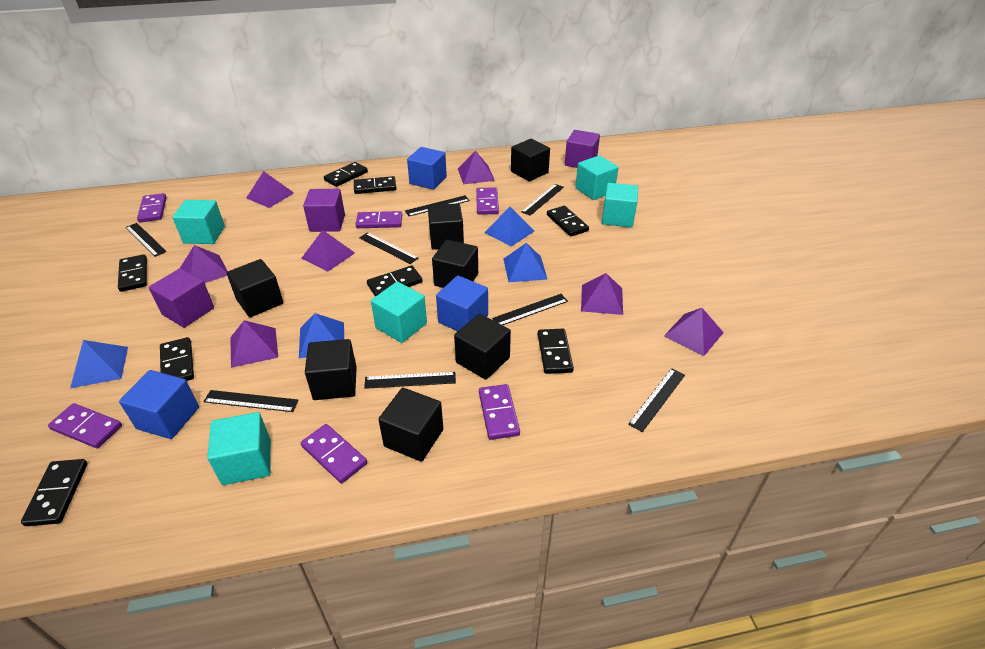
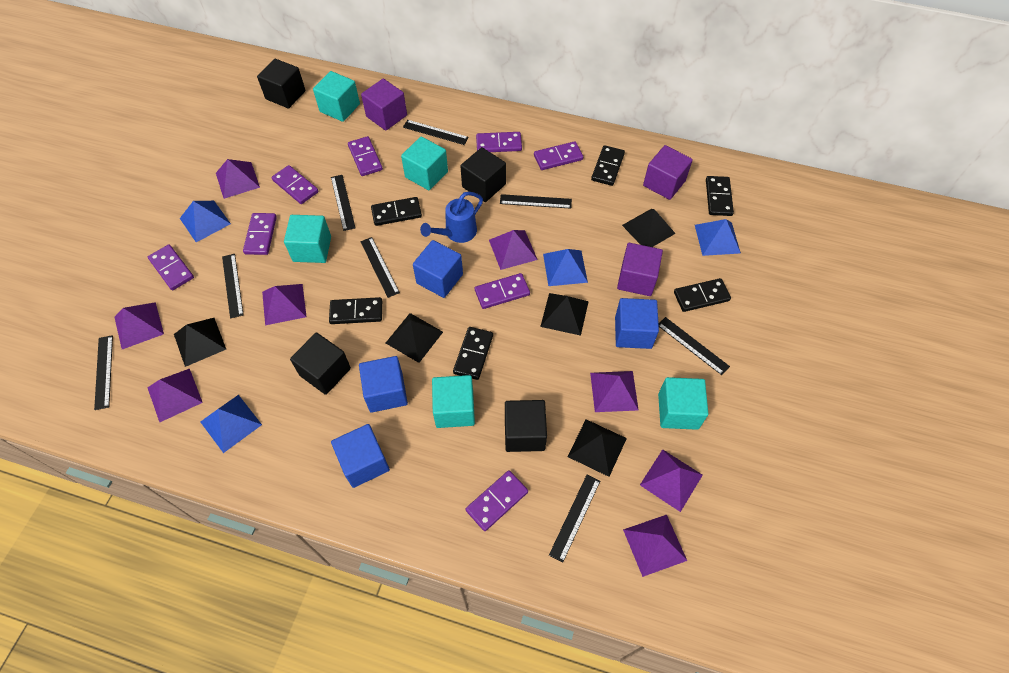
black cube: [227,259,283,317] [305,339,357,400] [378,388,443,462] [428,203,464,250] [432,240,478,288] [454,314,511,380] [511,139,550,181] = 7 -> [257,59,306,108] [290,333,351,395] [460,147,506,202] [505,400,547,452] = 4
black domino: [21,459,88,526] [118,254,147,292] [160,337,194,381] [324,162,368,187] [354,176,396,194] [367,265,422,297] [538,329,574,374] [547,206,589,237] = 8 -> [329,297,382,324] [371,197,422,226] [453,327,493,380] [591,145,625,186] [674,278,731,312] [706,176,734,216] = 6
black pyramid: none = 0 -> [174,318,226,367] [386,313,443,363] [540,293,589,336] [567,419,627,477] [622,209,676,247] = 5
blue cube: [119,370,199,439] [407,147,447,190] [436,276,488,331] = 3 -> [331,424,390,488] [359,356,408,413] [413,240,463,298] [615,298,659,349] = 4
blue watering can: none = 0 -> [420,192,483,243] = 1
purple domino: [48,403,122,449] [137,193,167,222] [301,424,367,483] [355,211,402,228] [476,188,499,215] [479,384,520,440] = 6 -> [148,244,194,290] [243,213,277,255] [272,165,319,204] [348,136,383,176] [466,470,528,531] [475,273,530,309] [476,132,522,152] [534,141,583,170] = 8
purple pyramid: [180,245,228,283] [230,320,278,368] [246,171,294,208] [302,230,355,272] [458,151,495,184] [581,273,623,315] [664,308,724,356] = 7 -> [114,302,164,349] [147,369,203,422] [216,159,260,199] [262,284,307,325] [489,230,538,270] [590,371,639,412] [623,515,687,577] [640,449,703,512] = 8

